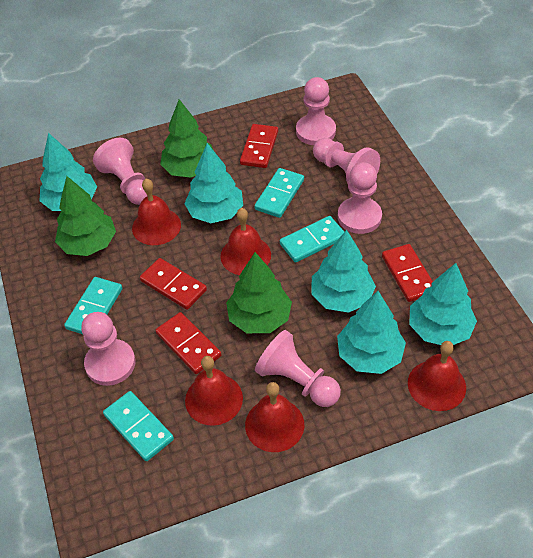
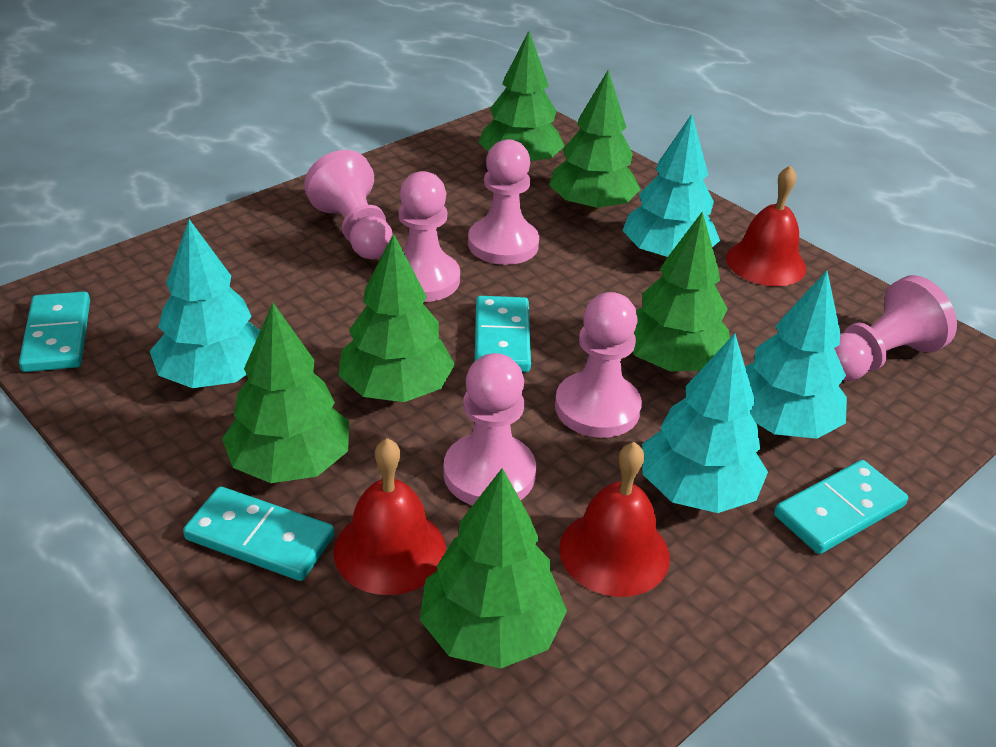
green tree: [55,176,116,256] [160,99,214,178] [226,252,292,333] = 3 -> [222,303,349,483] [338,233,455,402] [420,468,567,669] [478,31,565,161] [549,70,641,212] [633,211,730,371] = 6
red bell: [132,179,181,245] [185,356,243,426] [220,208,271,275] [245,382,304,452] [408,341,466,411] = 5 -> [334,438,446,595] [559,442,670,597] [726,165,806,286] = 3
red domino: [140,258,207,310] [156,312,222,374] [240,124,278,168] [382,244,433,302] = 4 -> none = 0
turquoise tree: [40,133,97,211] [184,143,243,223] [311,230,376,313] [337,291,406,374] [410,263,477,345] = 5 -> [150,219,260,388] [622,114,720,260] [642,333,768,513] [745,271,847,439] = 4

